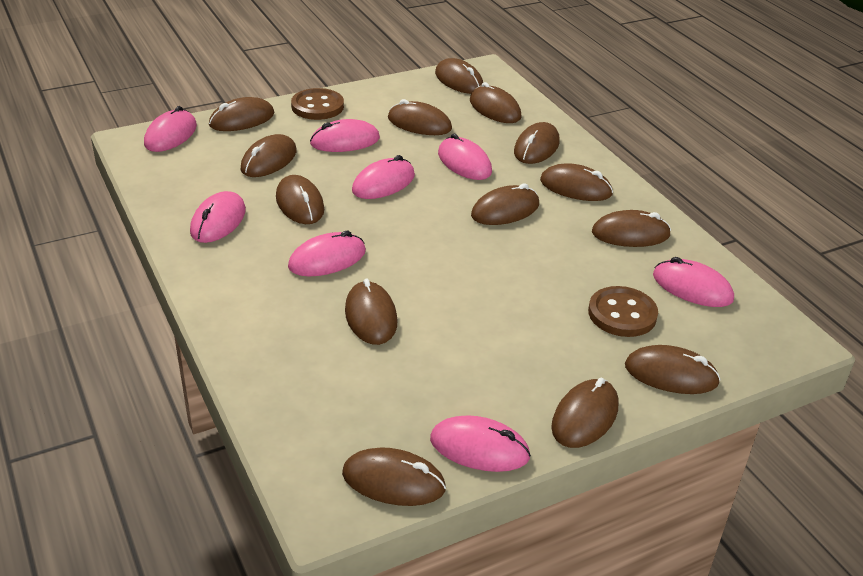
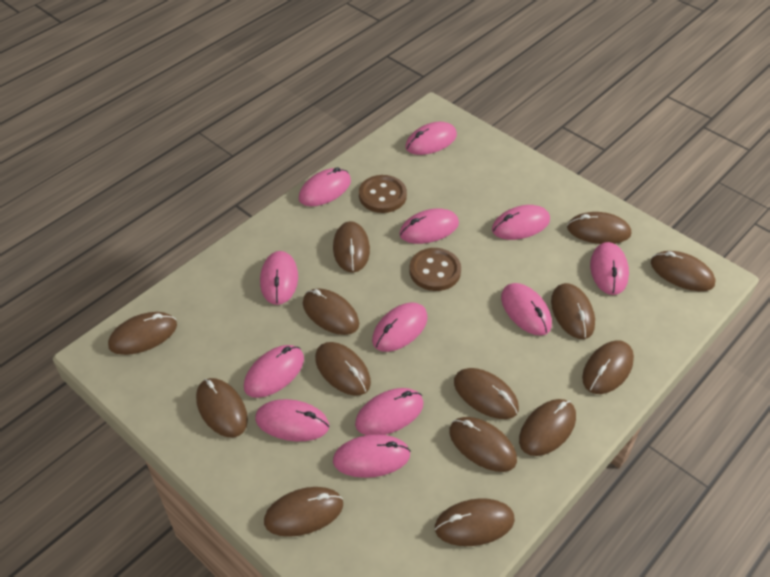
pink mouse: [144,106,197,152] [190,191,246,243] [288,231,366,276] [310,119,380,152] [352,155,415,199] [430,415,531,472] [438,133,492,180] [653,257,734,307] = 8 -> [244,345,304,398] [255,399,329,441] [260,251,298,305] [299,167,351,206] [333,434,411,478] [355,388,424,435] [372,302,428,352] [399,208,459,244] [405,122,457,155] [492,205,550,240] [501,283,552,336] [590,242,629,295] = 12

